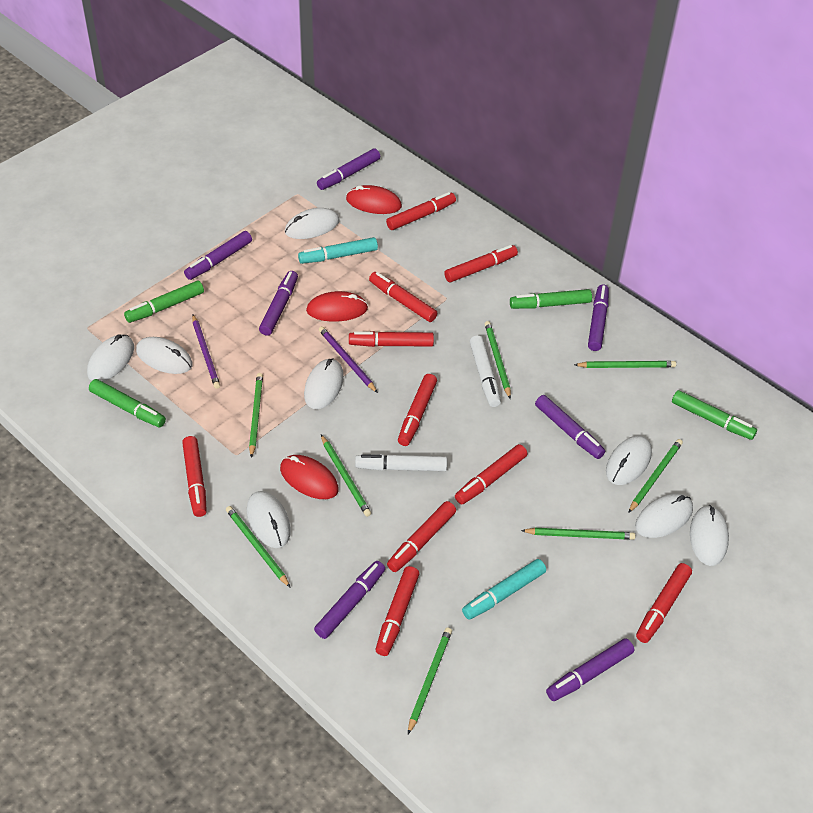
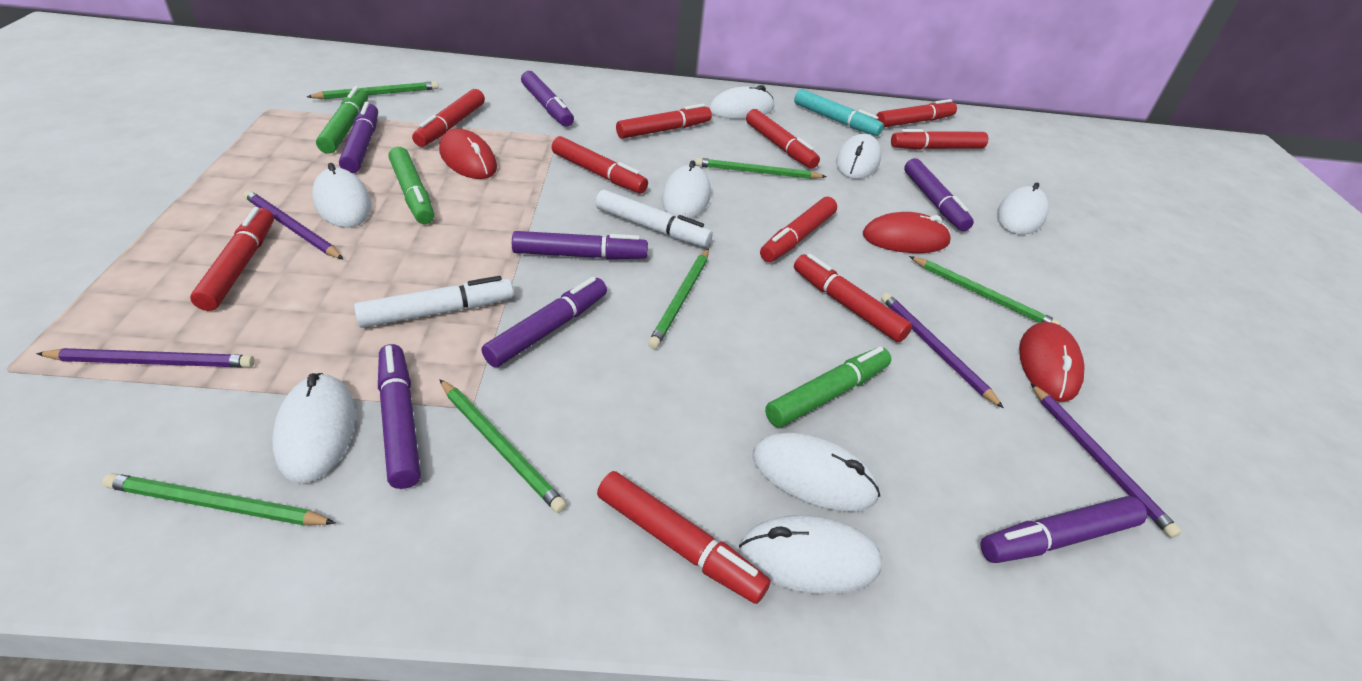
green marker: [89,379,166,428] [124,281,204,323] [510,289,592,309] [672,390,757,440] = 4 -> [316,86,368,154] [389,147,434,224] [765,346,891,428] = 3
green pencil: [226,506,291,588] [249,373,263,458] [321,435,371,517] [408,627,452,734] [485,321,511,399] [521,528,636,540] [574,361,676,368] [628,439,683,513] = 8 -> [102,473,335,526] [307,81,438,99] [439,379,567,513] [648,248,709,349] [695,158,826,179] [909,256,1061,325] = 6
purple pencil: [192,315,220,389] [319,326,378,393] = 2 -> [36,348,255,367] [244,190,344,260] [881,293,1004,409] [1031,384,1182,538] = 4
turquoise marker: [298,237,378,264] [462,559,546,620] = 2 -> [794,89,884,136] = 1

